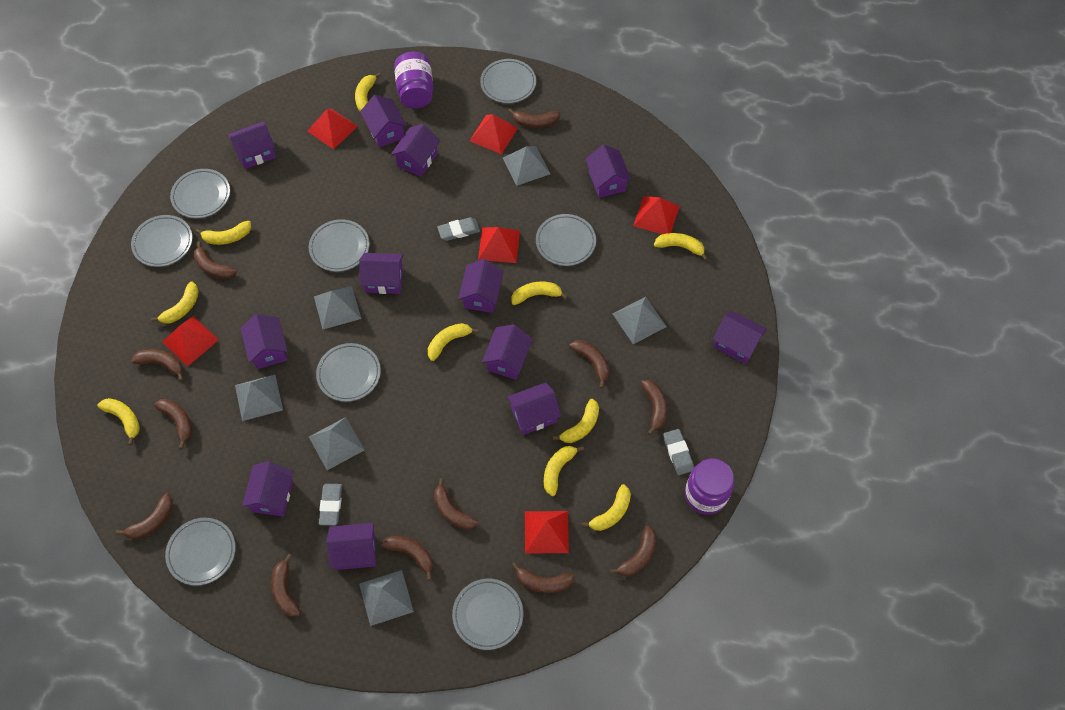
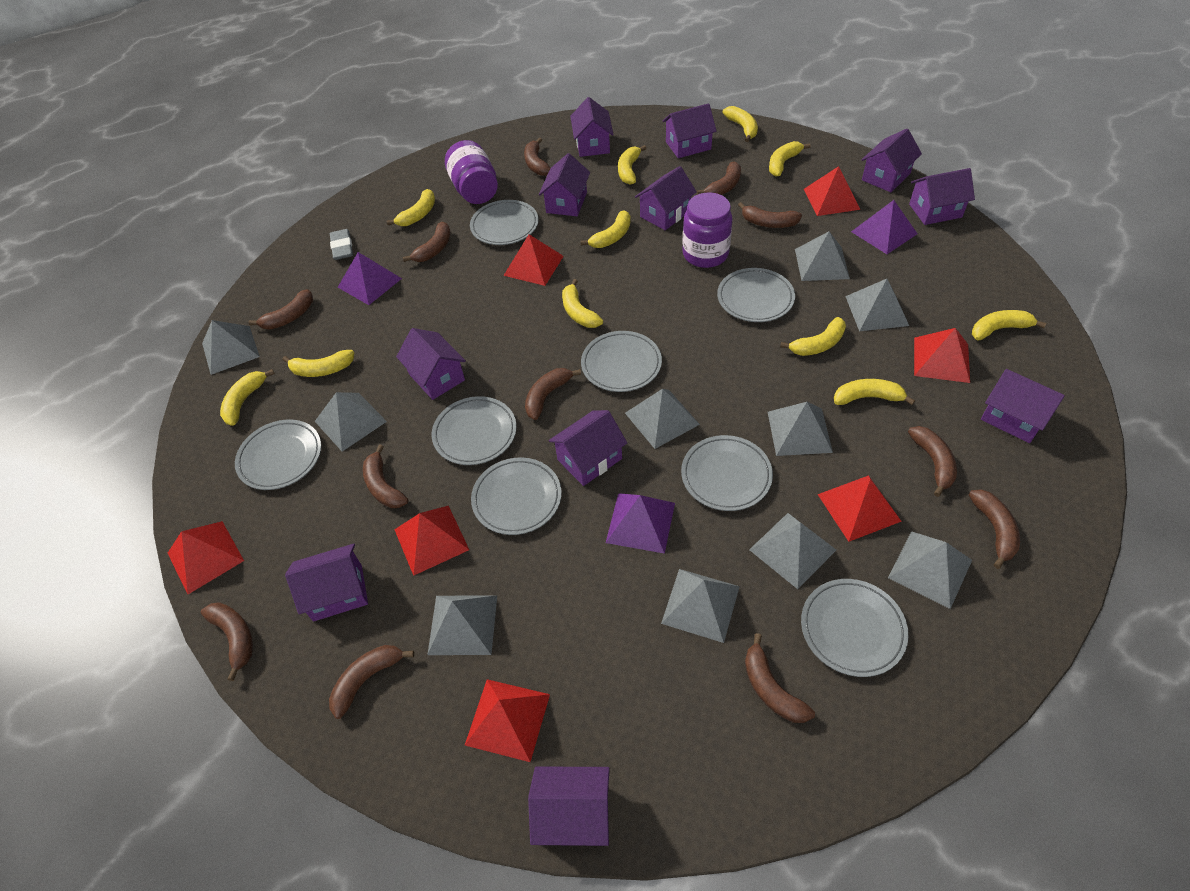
grey eraser: [319,484,342,525] [437,217,480,241] [663,429,694,475] = 3 -> [330,229,353,260] = 1
grey pyramid: [235,375,283,421] [309,417,364,470] [314,286,361,329] [359,570,414,626] [503,146,550,186] [613,297,667,344] = 6 -> [202,320,260,375] [315,392,387,451] [427,595,497,655] [625,389,700,449] [661,569,740,643] [749,513,836,589] [768,402,833,456] [795,231,850,281] [845,279,909,331] [888,531,972,609] = 10
purple house: [228,122,276,169] [240,314,288,369] [242,461,293,517] [326,523,376,570] [359,253,403,294] [360,95,407,148] [391,124,440,177] [458,259,504,313] [482,324,533,380] [507,382,561,435] [585,145,631,198] [713,310,767,364] = 12 -> [285,544,368,622] [396,328,466,400] [528,766,610,846] [539,153,590,216] [549,410,627,486] [570,97,614,157] [635,166,697,230] [663,103,717,158] [861,129,922,192] [909,168,975,225] [981,369,1065,443] = 11
purple pyramid: none = 0 -> [338,252,402,305] [606,493,675,554] [851,200,917,254] = 3
red pyramid: [163,316,219,366] [307,108,358,149] [470,114,518,154] [478,227,520,263] [525,511,569,553] [633,196,680,234] = 6 -> [168,521,244,594] [394,506,469,576] [465,679,550,762] [503,234,564,286] [804,166,861,216] [818,475,902,542] [914,328,970,383] = 7
yellow banana: [97,398,140,445] [151,281,199,324] [196,221,251,245] [355,72,381,111] [428,323,479,361] [511,282,568,305] [544,446,584,496] [553,399,599,443] [582,484,631,531] [654,233,708,260] = 10 -> [220,369,275,426] [283,350,354,377] [387,189,435,226] [562,279,603,328] [580,211,631,248] [618,145,647,185] [722,106,758,142] [769,141,810,177] [780,317,846,356] [834,379,915,405] [972,310,1046,340] = 11

